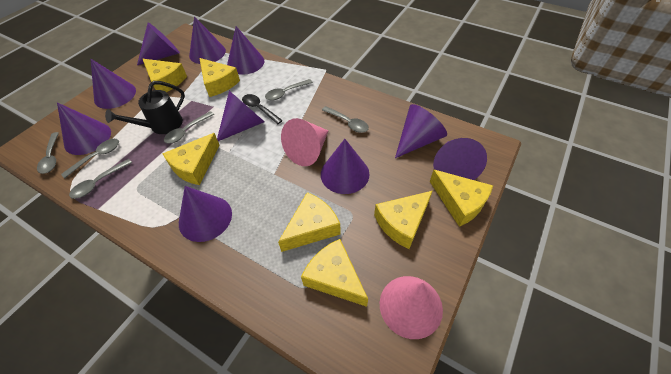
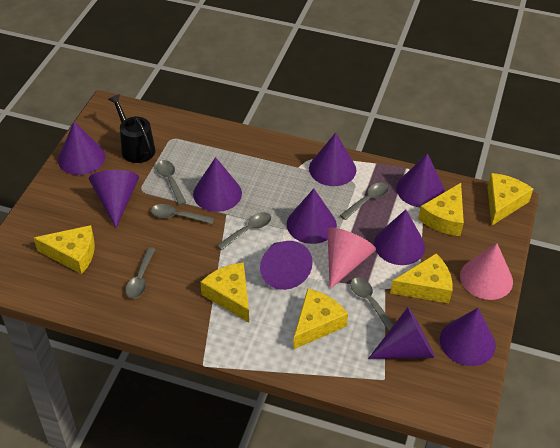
black spoon: [242,94,283,124] = 1 -> none = 0
yellow cheese: [143,59,187,92] [162,133,220,185] [200,58,240,97] [278,192,341,252] [301,239,368,307] [374,191,432,249] [430,170,493,227] = 7 -> [34,225,95,274] [200,262,249,322] [293,289,348,349] [390,253,453,303] [418,183,464,236] [487,173,533,226] = 6

